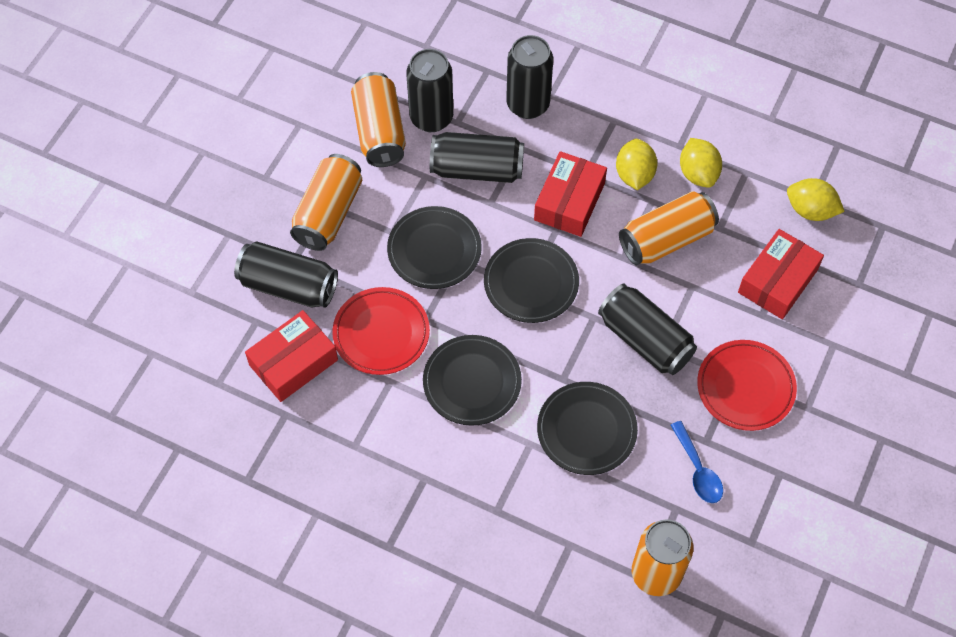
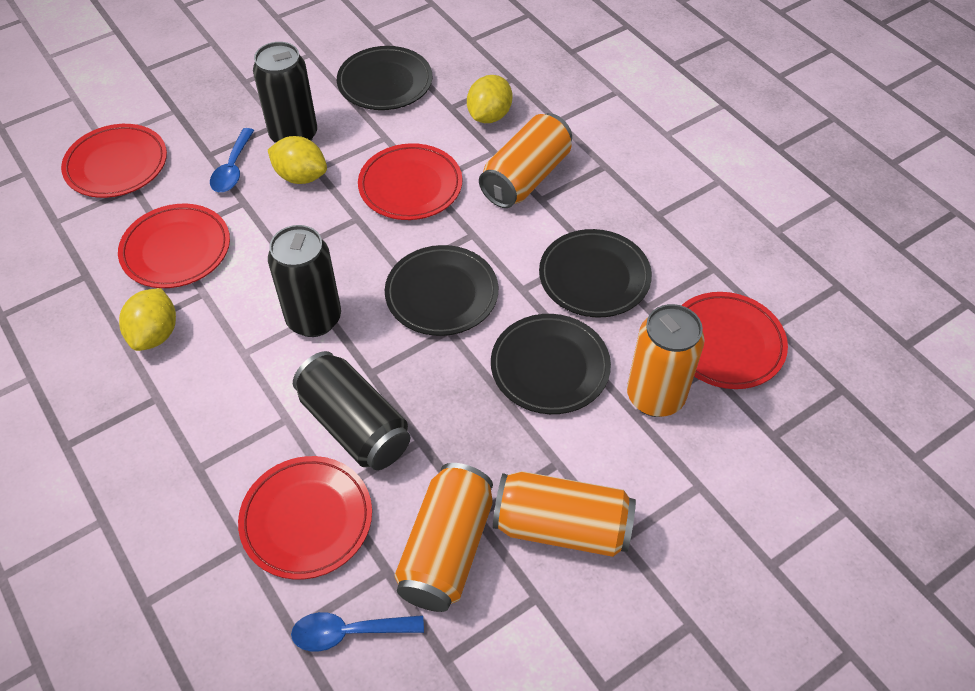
black can: [234,241,338,308] [406,49,453,132] [430,132,524,183] [506,35,553,119] [598,284,697,375] = 5 -> [253,42,317,143] [268,225,341,337] [293,351,410,470] = 3
blue spoon: [671,421,723,503] = 1 -> [210,128,254,192] [291,612,424,652] = 2
red box: [245,310,338,402] [534,151,607,237] [738,229,824,319] = 3 -> none = 0
red plate: [332,287,430,375] [697,340,797,431] = 2 -> [61,124,167,198] [118,204,230,288] [238,456,372,580] [358,143,462,220] [681,292,788,389] = 5

